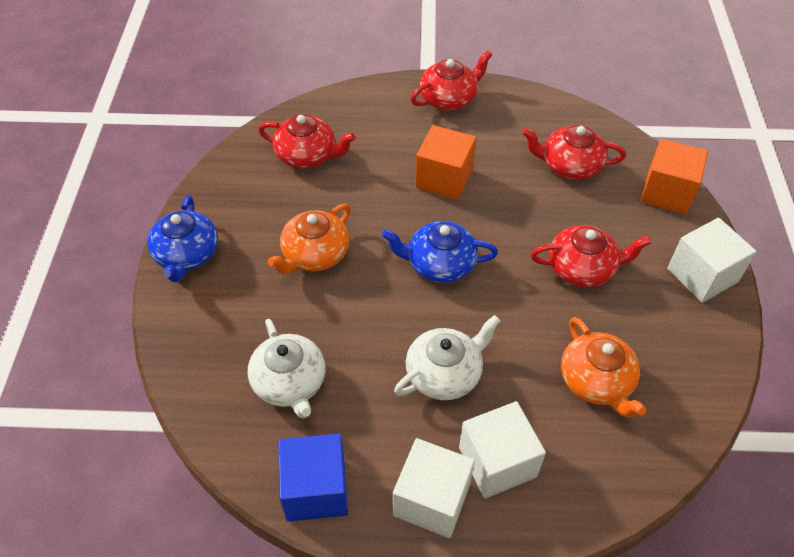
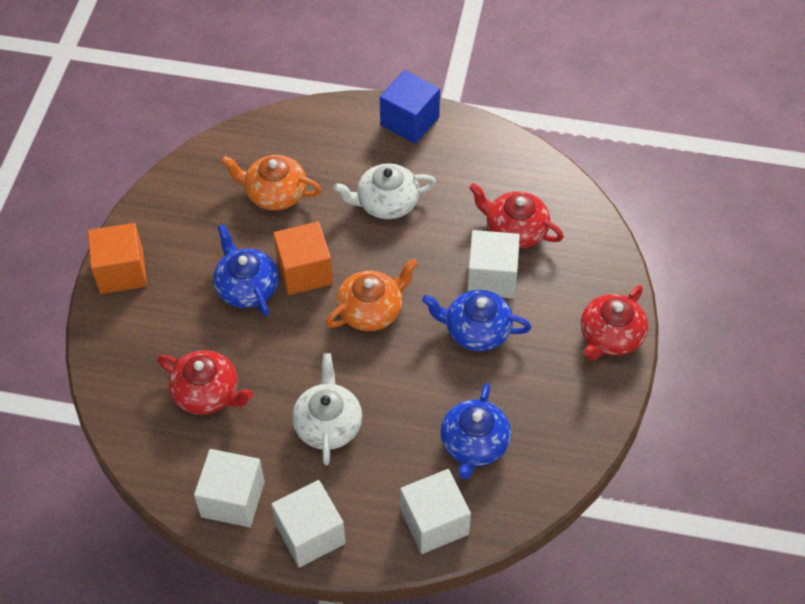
blue teapot: [147,196,218,282] [382,221,498,283] = 2 -> [213,224,279,316] [422,290,531,351] [440,383,511,479] = 3
red teapot: [258,114,355,168] [410,50,492,110] [522,125,626,180] [530,225,651,287] = 4 -> [157,350,253,415] [469,183,564,248] [581,285,648,361] = 3
white cube: [393,438,475,538] [459,401,546,499] [667,218,756,303] = 3 -> [194,449,265,527] [271,480,346,567] [400,469,471,554] [467,230,520,299] = 4

